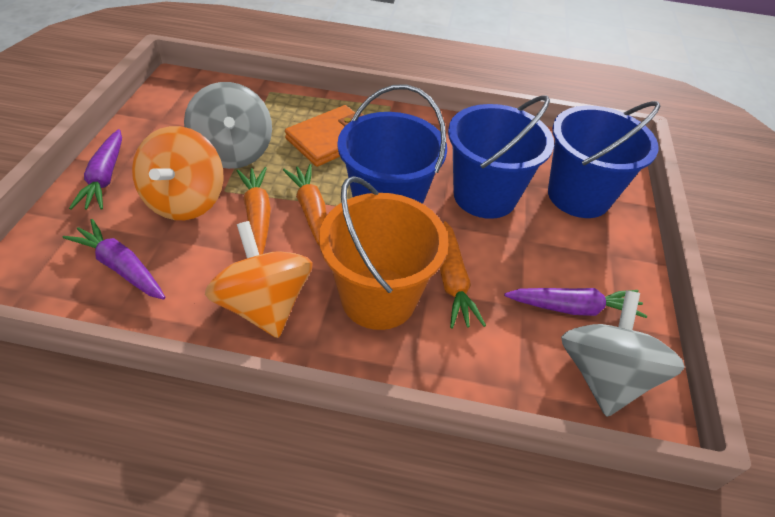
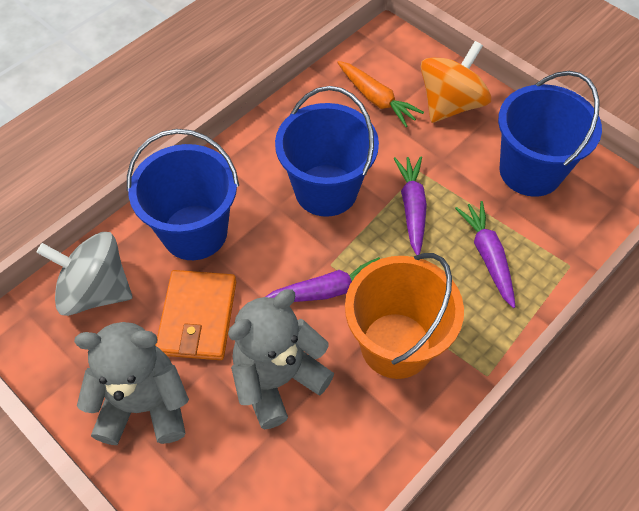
grey spinning top: [184,82,272,169] [561,290,685,417] = 2 -> [36,232,132,316] = 1
grey teddy bear: none = 0 -> [74,322,189,445] [228,289,334,429] = 2
orange carrot: [237,167,271,255] [283,164,327,246] [440,221,486,328] = 3 -> [337,61,424,127] = 1
orange spinning top: [132,126,224,220] [205,221,313,338] = 2 -> [421,41,491,123] = 1

